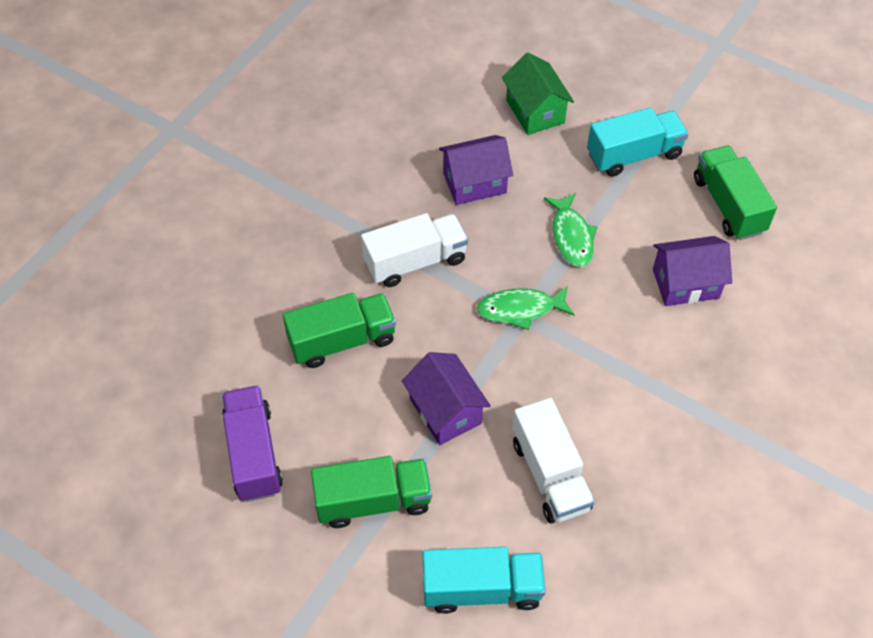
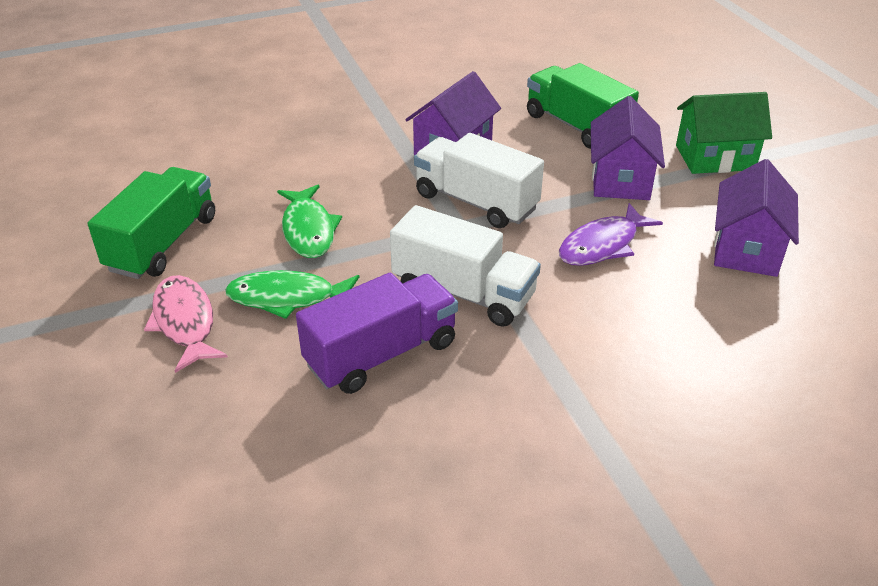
green truck: [283,293,396,368] [311,456,432,528] [694,146,777,240] = 3 -> [88,167,215,279] [527,63,639,149] = 2
pink fish: none = 0 -> [144,275,228,373] = 1
purple fish: none = 0 -> [559,203,663,266] = 1
turquoise truck: [423,547,546,614] [587,107,689,177] = 2 -> none = 0

